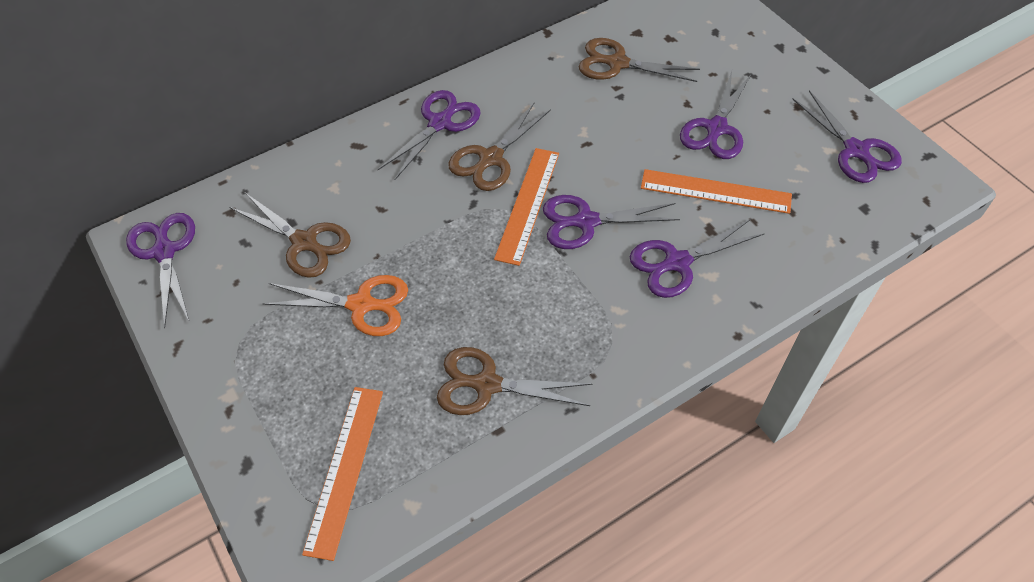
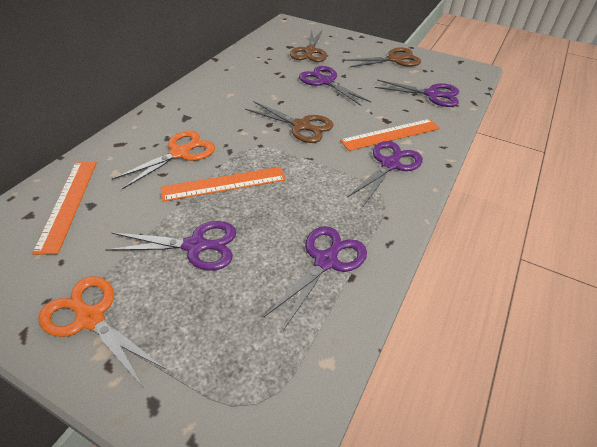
brown scissors: [229,193,351,278] [437,347,592,415] [448,102,551,191] [579,38,700,82] = 4 -> [245,101,334,143] [290,30,327,62] [345,47,421,67] = 3
orange scissors: [263,275,408,336] = 1 -> [38,276,166,387] [112,131,215,189] = 2
purple scissors: [126,213,195,328] [378,90,481,180] [543,195,680,249] [630,219,765,298] [680,71,751,159] [792,90,902,183] = 6 -> [105,221,236,271] [264,226,367,331] [299,66,371,106] [347,141,423,206] [375,80,459,107] = 5

